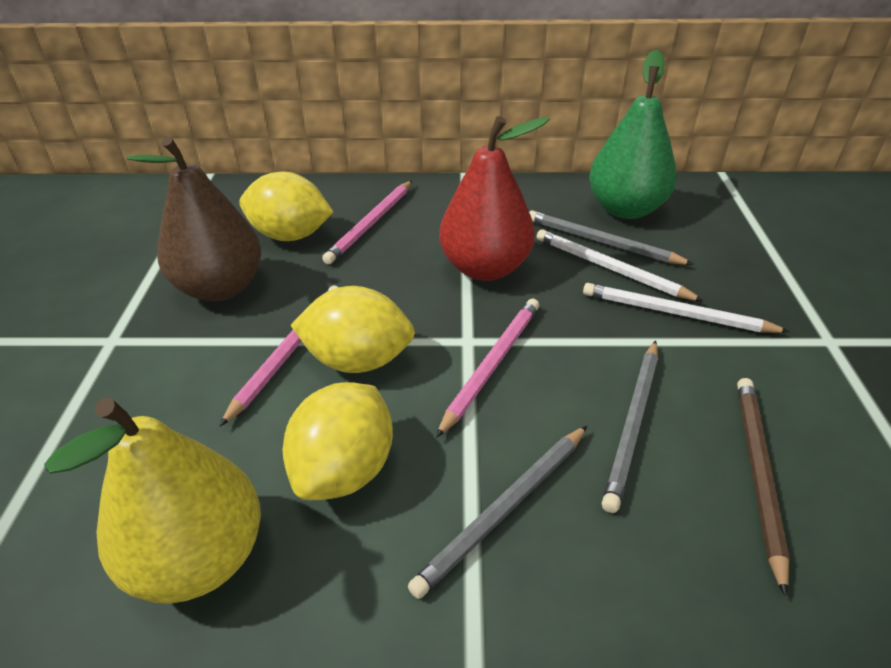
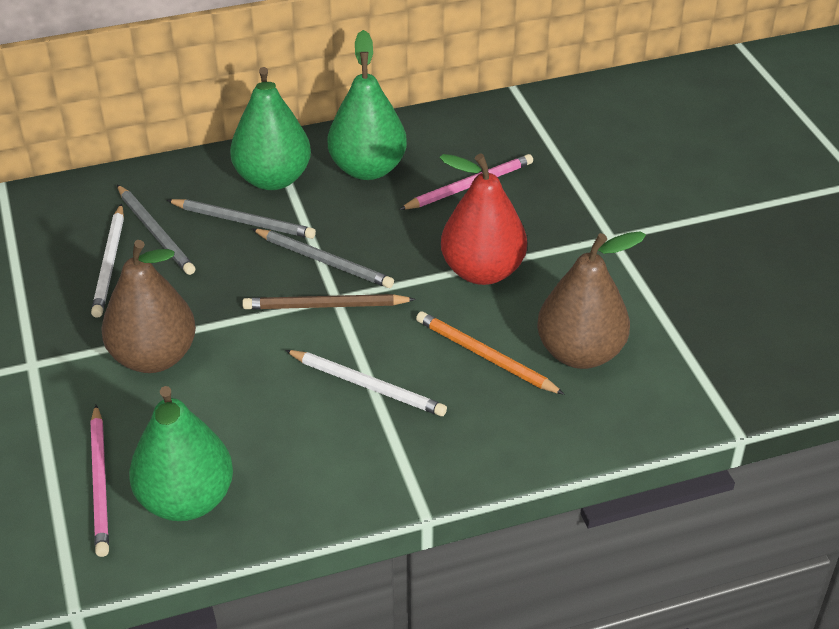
brown pear: [127,137,261,301] = 1 -> [101,240,196,373] [537,232,646,369] = 2
green pear: [589,49,677,219] = 1 -> [129,386,233,521] [230,67,311,190] [328,30,407,180] = 3
orange pencil: none = 0 -> [416,311,565,395] = 1
pink pencil: [219,285,339,427] [322,181,412,264] [436,299,539,438] = 3 -> [90,405,109,557] [399,154,533,210] = 2
yellow lemon: [239,172,333,241] [283,382,393,500] [290,286,415,373] = 3 -> none = 0
yellow pear: [44,397,261,604] = 1 -> none = 0

